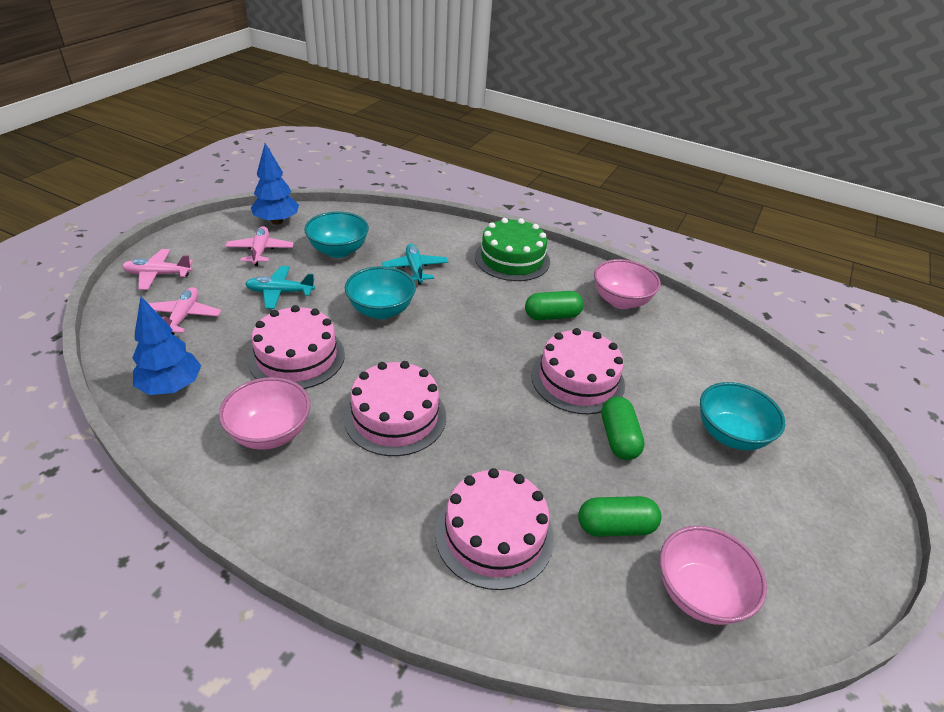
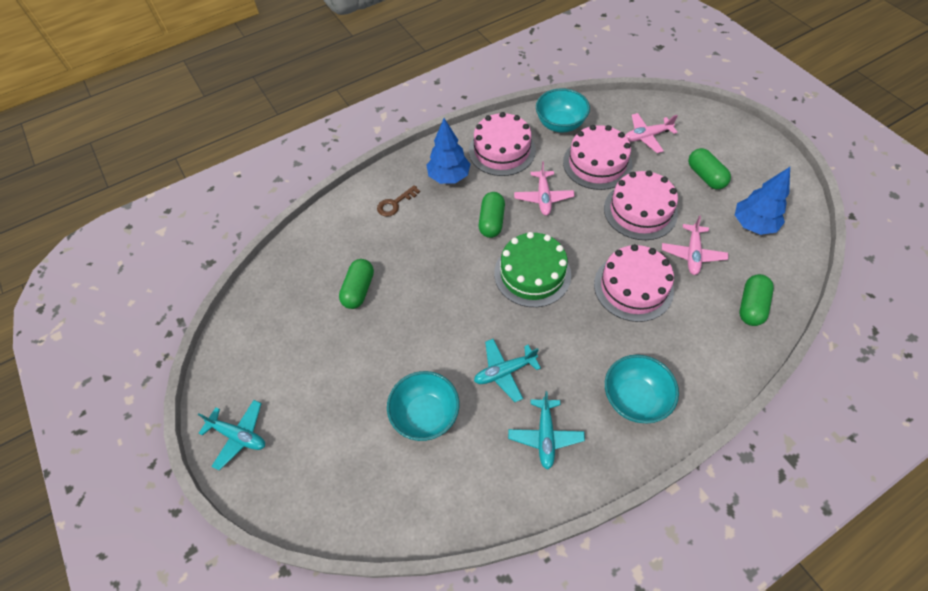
brown key: none = 0 -> [377,185,420,217] = 1
green capsule: [525,291,584,320] [578,496,661,537] [601,397,645,460] = 3 -> [339,259,374,309] [479,192,505,238] [688,148,731,189] [740,274,774,326] = 4
pink bowl: [219,377,310,450] [594,259,661,309] [660,526,767,625] = 3 -> none = 0
turquoise plane: [245,266,315,309] [382,244,448,285] = 2 -> [198,400,265,471] [474,339,541,402] [508,391,585,470] = 3

